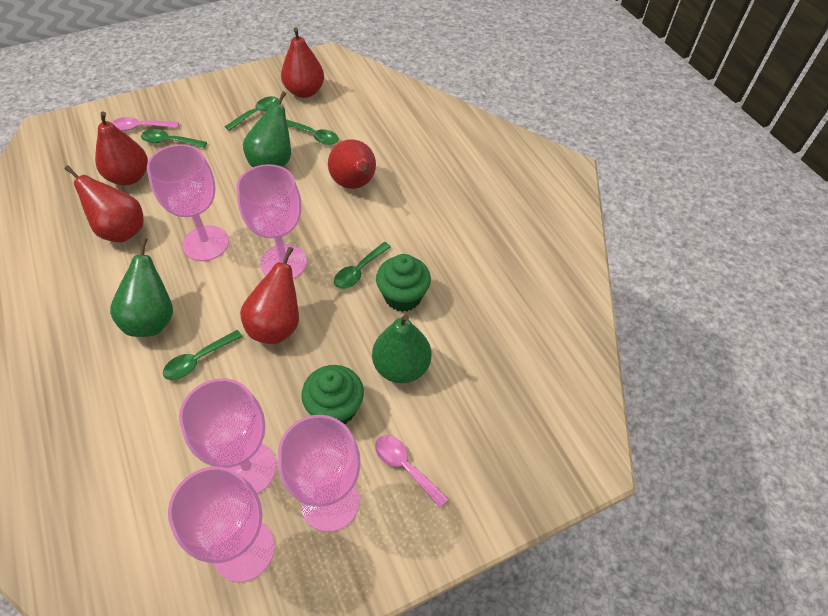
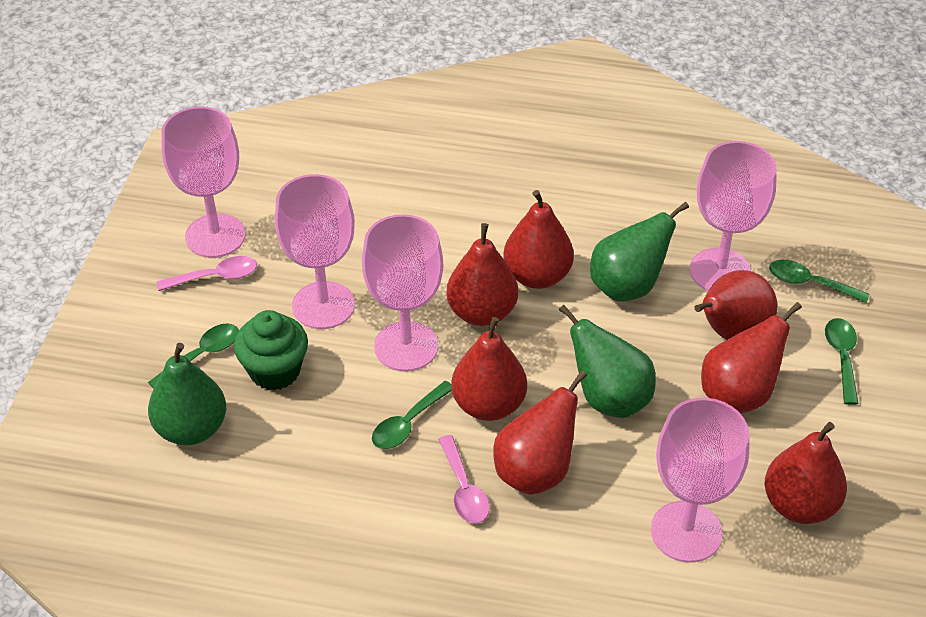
green cupcake: [301,365,364,424] [376,254,431,312] = 2 -> [234,310,308,390] = 1
green spoon: [141,129,207,148] [163,330,243,380] [225,96,279,131] [286,119,338,145] [334,242,391,289] = 5 -> [148,323,239,388] [372,381,452,449] [769,260,870,303] [825,318,859,405] = 4
red pear: [64,165,144,242] [95,112,148,185] [240,247,299,344] [281,27,324,98] [328,139,376,189] = 5 -> [446,223,518,326] [451,317,527,421] [493,370,587,495] [503,190,574,289] [695,270,778,340] [701,302,802,413] [765,422,847,524] = 7

